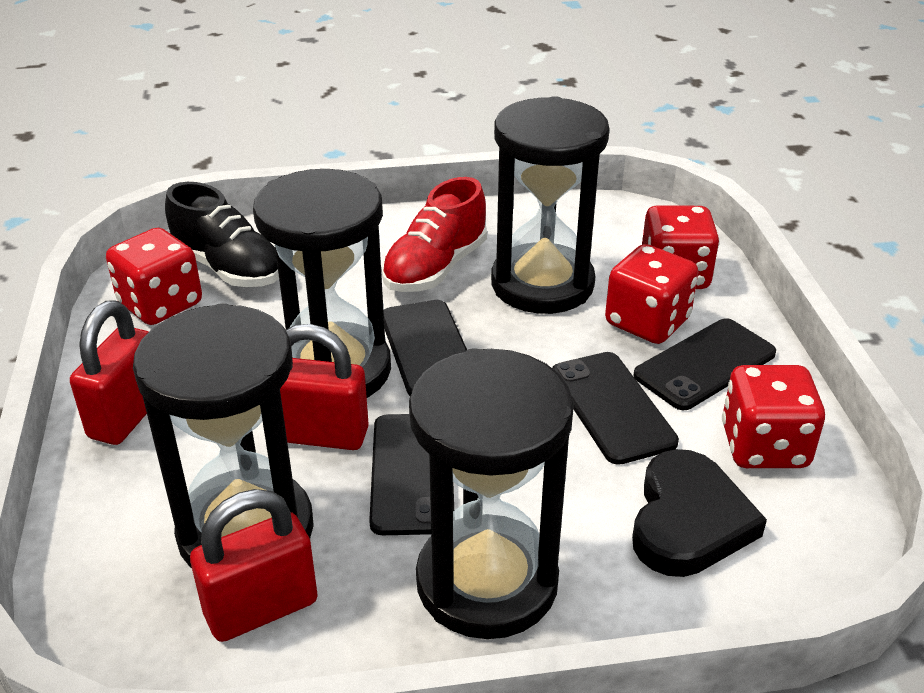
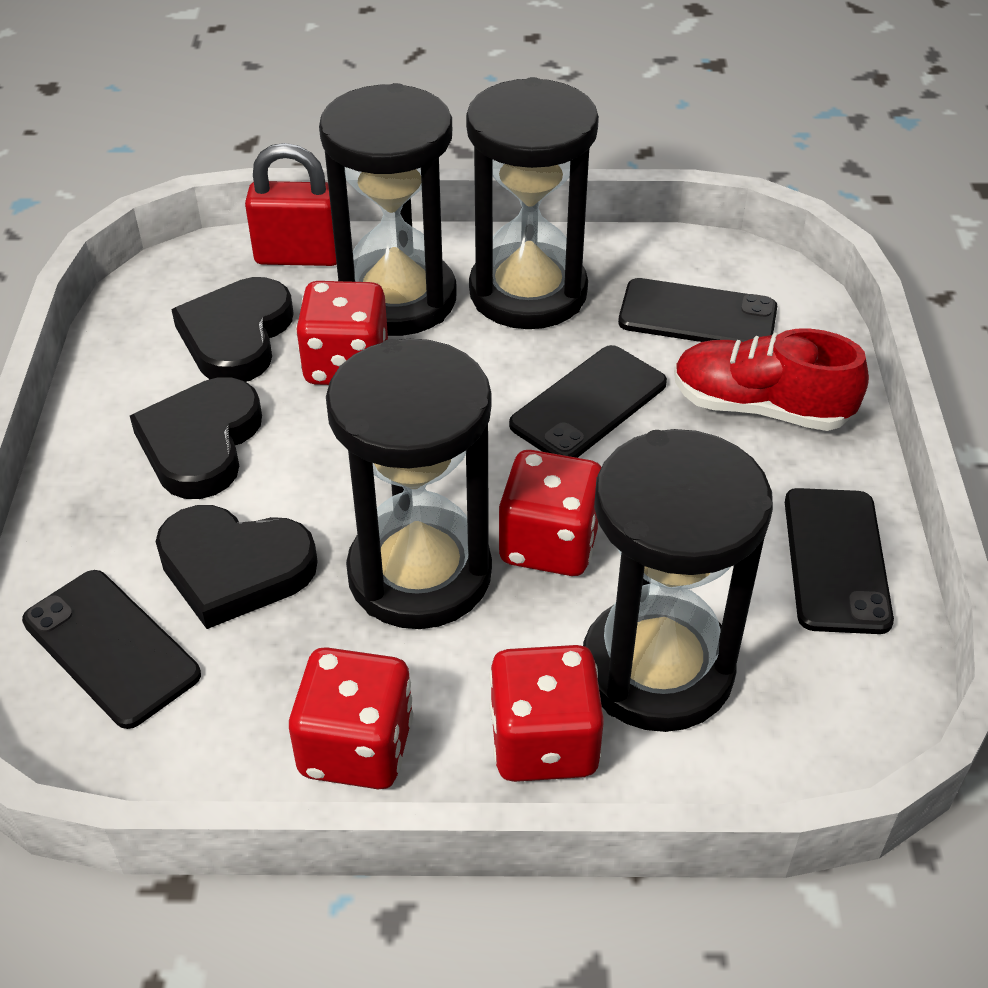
black heart: [632,449,767,577] = 1 -> [130,377,262,499] [156,505,318,629] [171,277,294,382] = 3
black shoe: [165,182,279,287] = 1 -> none = 0
red padlock: [70,300,148,445] [190,489,318,642] [280,324,369,450] = 3 -> [245,143,337,266] = 1

